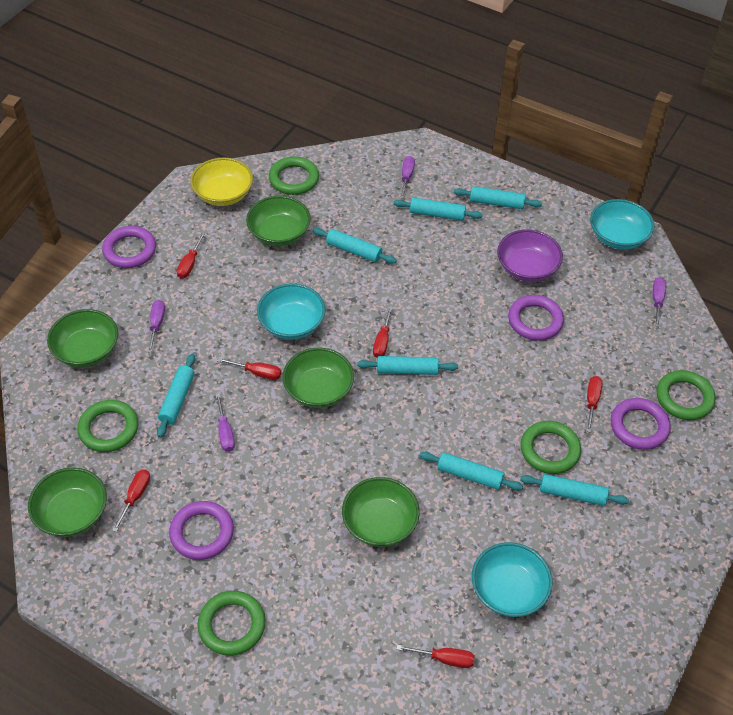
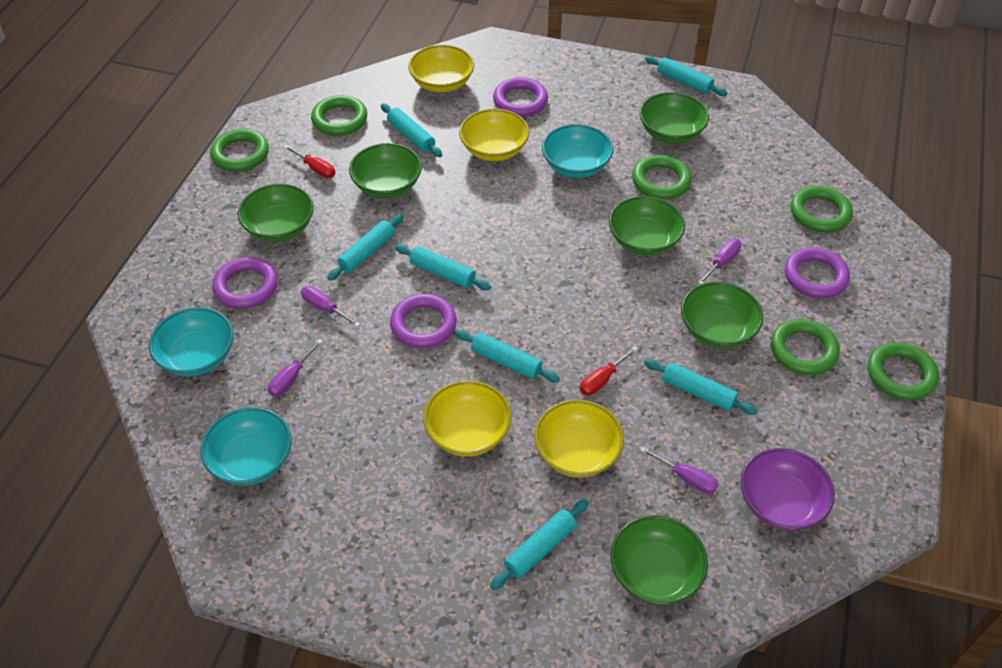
green bowl: [28,467,107,537] [47,309,118,367] [246,196,311,246] [282,348,354,408] [342,477,420,547] = 5 -> [238,184,314,242] [349,143,422,198] [609,196,685,256] [610,515,708,605] [639,92,709,144] [681,282,763,349] = 6
green ring: [77,400,139,452] [198,591,266,656] [269,156,319,195] [520,421,581,474] [656,370,716,420] = 5 -> [210,129,269,172] [311,95,367,136] [632,155,692,199] [771,319,840,375] [791,186,853,233] [868,342,939,401] = 6
red screwdriver: [112,469,150,532] [176,232,206,279] [217,358,281,380] [373,306,393,358] [396,645,475,668] [586,376,603,433] = 6 -> [284,145,335,178] [580,346,638,395] = 2
yellow bowl: [190,158,253,206] = 1 -> [408,45,474,92] [423,381,512,457] [459,109,529,161] [534,400,624,478] = 4

